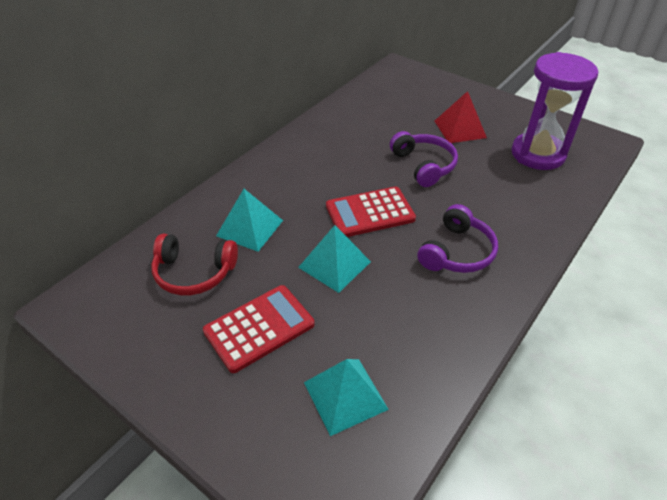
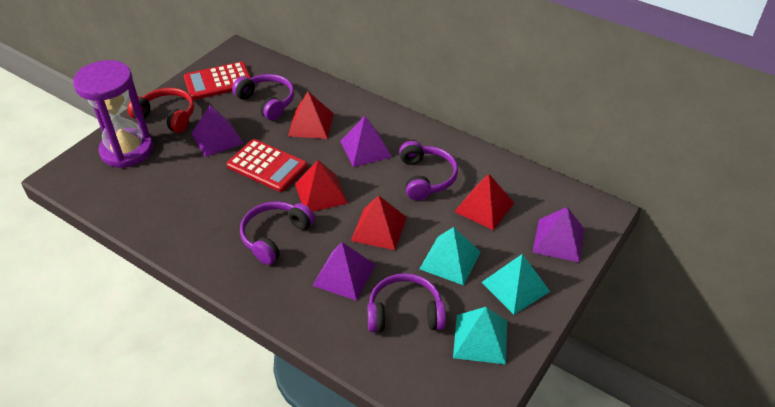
purple headphones: [390,131,458,187] [417,204,498,273] = 2 -> [232,74,294,121] [240,201,315,265] [367,273,446,332] [399,141,458,201] = 4
purple pyramid: none = 0 -> [191,105,244,157] [312,242,375,300] [340,116,392,167] [532,207,584,262] = 4
red pyramid: [435,91,487,143] = 1 -> [288,92,334,139] [295,160,348,212] [351,195,407,250] [454,174,514,230] = 4

